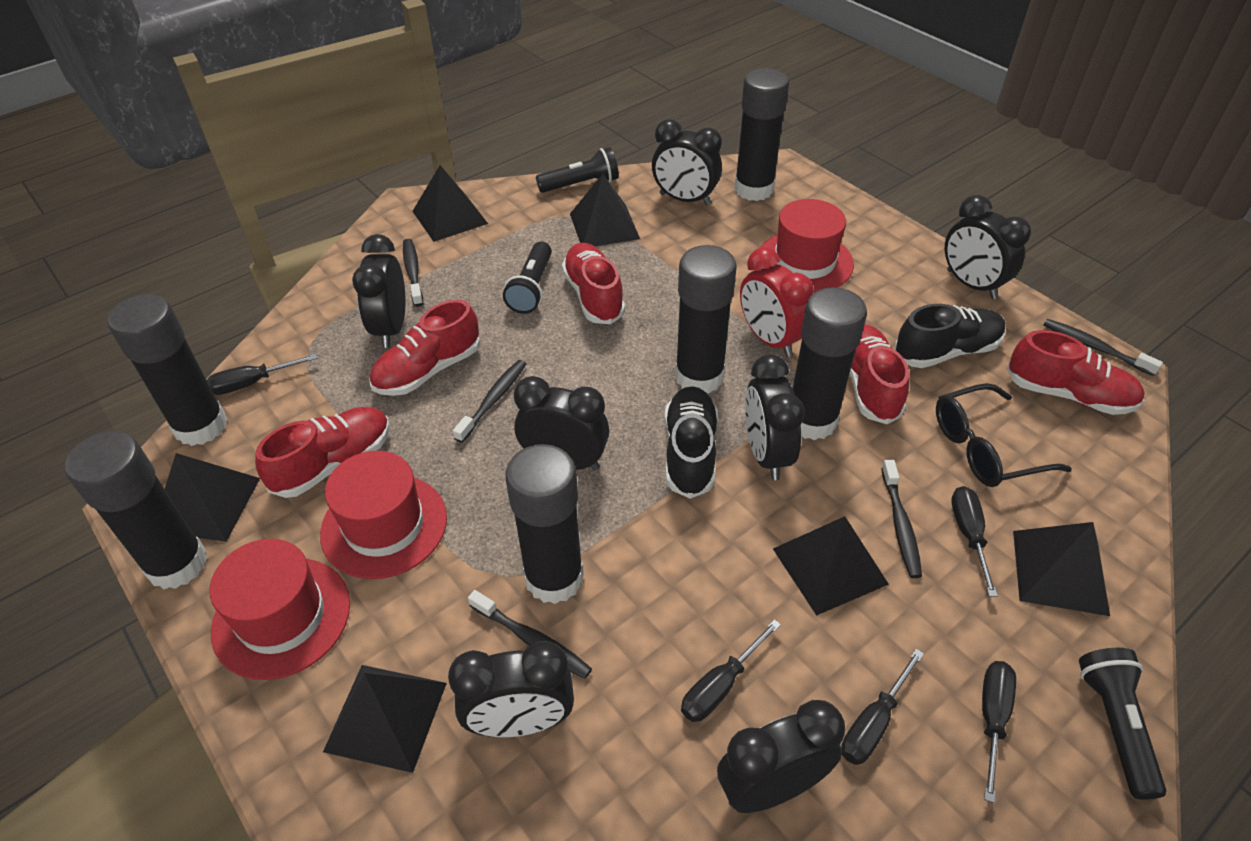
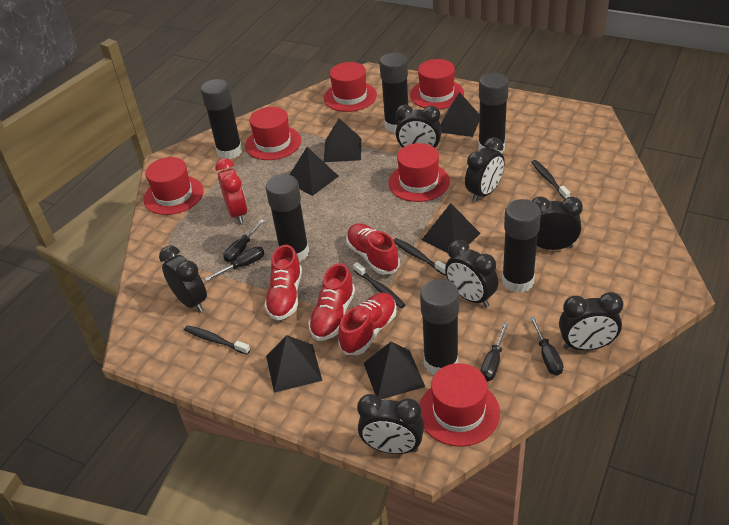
black flashlight: [503,242,552,314] [536,147,619,193] [1079,648,1167,800] = 3 -> none = 0
black glasses: [936,383,1072,487] = 1 -> none = 0
black screwdriver: [207,354,317,395] [681,619,781,722] [841,649,924,765] [951,486,998,597] [982,661,1016,803] = 5 -> [205,246,265,281] [224,220,264,262] [480,323,508,381] [530,316,563,375] = 4
black shoe: [665,386,718,499] [895,304,1006,368] = 2 -> none = 0
black toothbrush: [403,239,423,307] [453,360,526,443] [468,590,592,679] [881,460,922,578] [1043,319,1163,376] = 5 -> [184,325,250,355] [353,262,406,308] [394,238,446,275] [531,160,570,199] = 4
red hat: [209,539,350,680] [320,451,447,579] [760,199,854,293] = 3 -> [143,157,204,215] [245,107,301,160] [324,62,377,112] [388,143,450,202] [410,59,464,109] [419,363,500,447] = 6
red shoe: [255,407,390,498] [369,300,480,396] [562,243,625,324] [850,324,909,424] [1007,330,1145,415] = 5 -> [264,245,302,321] [308,263,355,341] [338,293,397,355] [346,223,400,275] = 4

